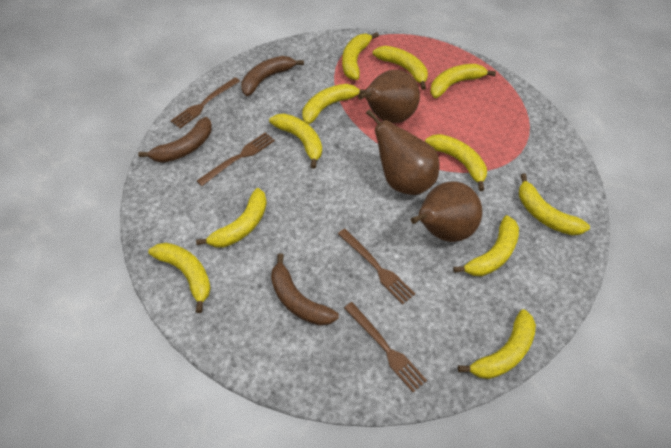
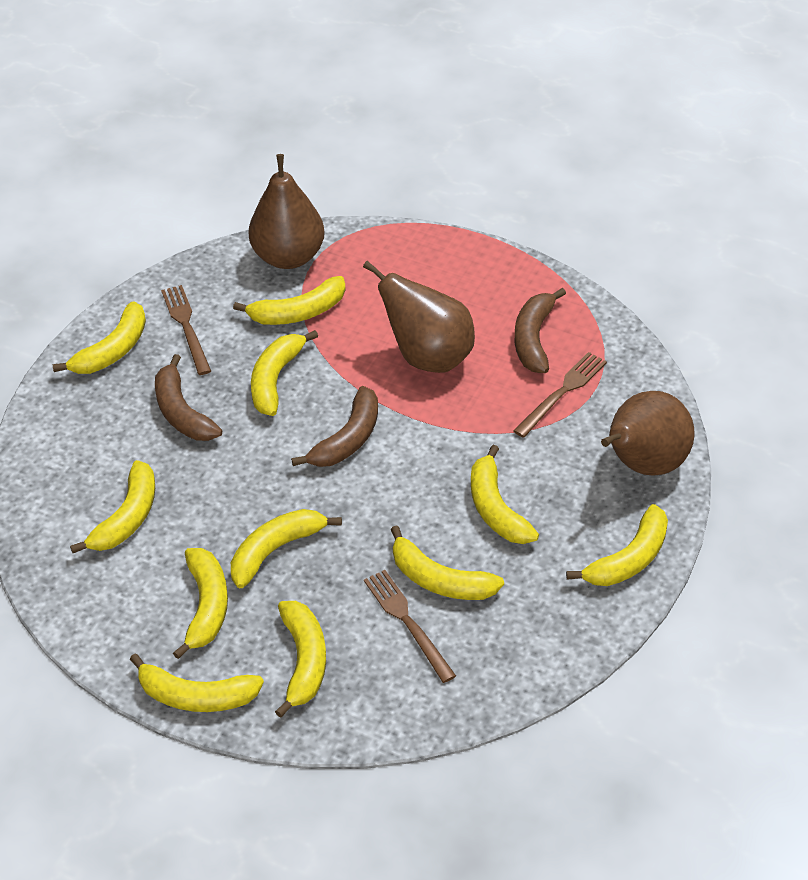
brown fork: [171,77,240,128] [197,132,275,186] [338,229,415,305] [344,302,427,392] = 4 -> [161,285,211,375] [364,570,456,683] [514,352,607,438] = 3

